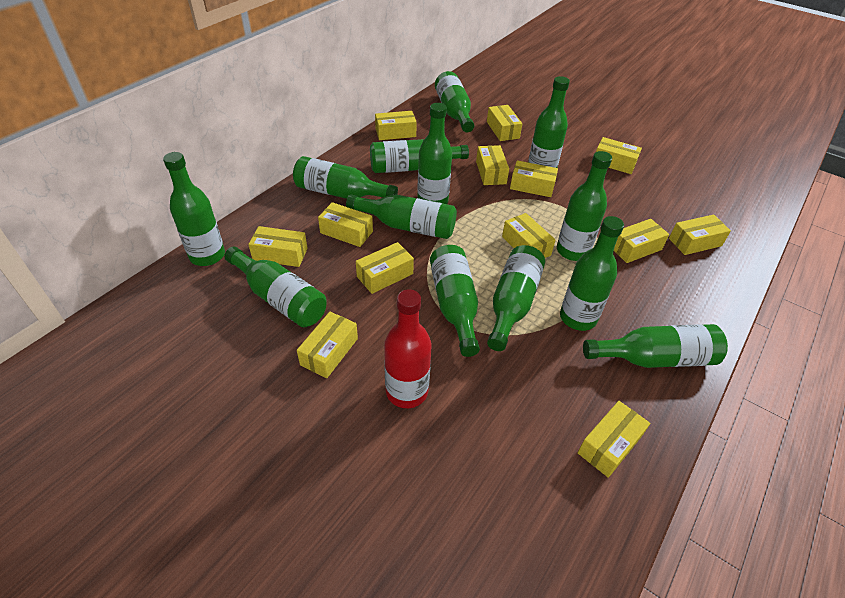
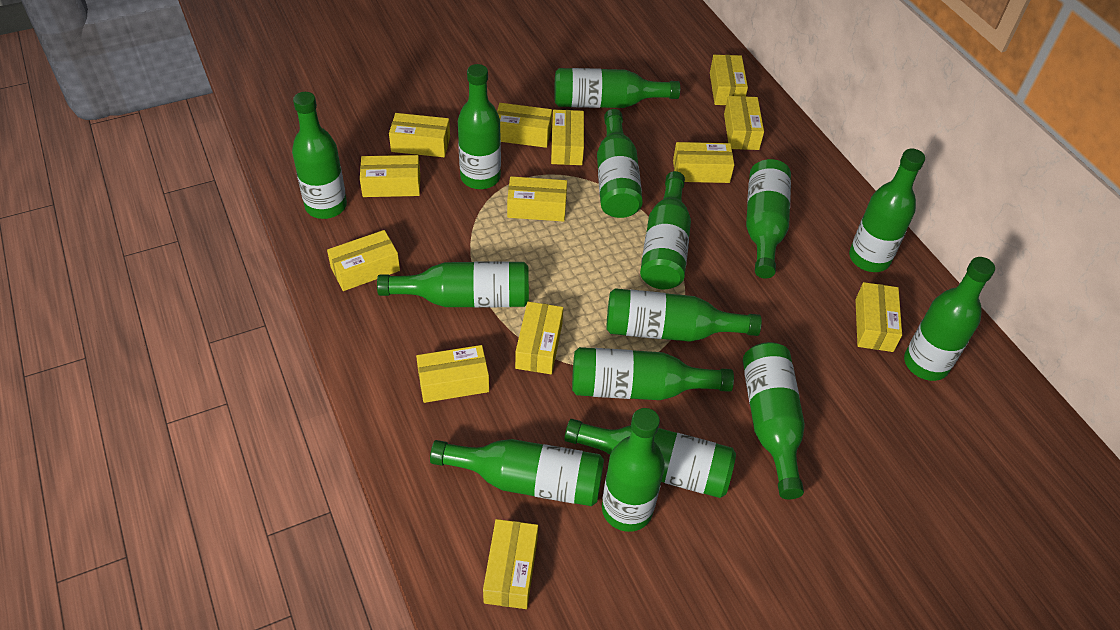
green bottle: [163,152,225,266] [224,246,327,327] [293,156,398,199] [346,194,457,239] [370,139,469,173] [417,103,452,204] [430,245,480,357] [435,71,474,132] [487,245,545,351] [528,76,570,168] [557,151,612,261] [560,216,624,331] [583,324,728,368] = 13 -> [292,92,347,219] [377,261,529,308] [430,439,604,506] [458,64,501,189] [554,68,680,108] [564,419,736,498] [572,347,734,400] [597,109,643,218] [602,408,665,532] [606,288,762,342] [640,171,691,289] [743,342,805,499] [746,159,791,278] [849,149,925,272] [904,257,995,381] = 15
red bottle: [384,289,432,408] = 1 -> none = 0

